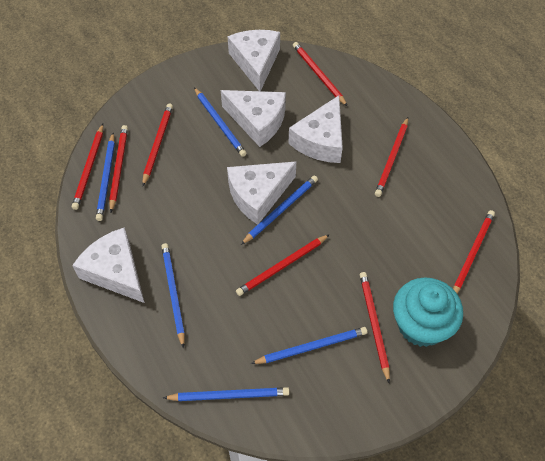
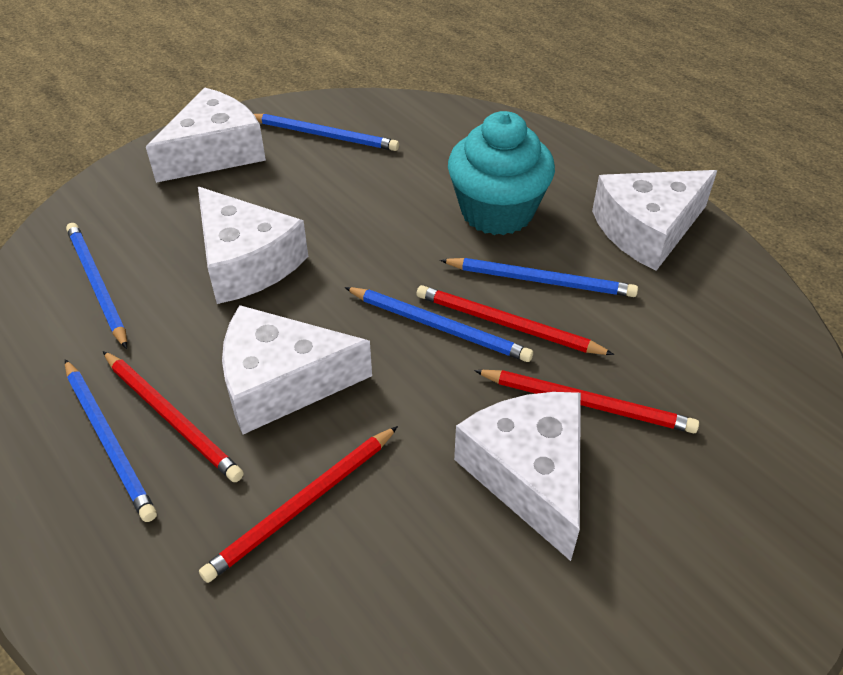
blue pencil: [96,133,115,221] [161,243,185,348] [163,387,290,401] [194,87,247,157] [241,175,318,245] [250,327,367,364] = 6 -> [65,359,157,522] [66,223,127,349] [254,114,399,151] [344,287,533,362] [440,258,638,297] = 5
red pencil: [72,124,103,210] [109,125,128,213] [142,103,173,186] [236,234,330,296] [293,42,348,107] [360,272,390,383] [375,117,408,197] [453,210,495,293] = 8 -> [103,351,244,482] [199,426,398,583] [417,285,614,355] [474,370,699,433] = 4

